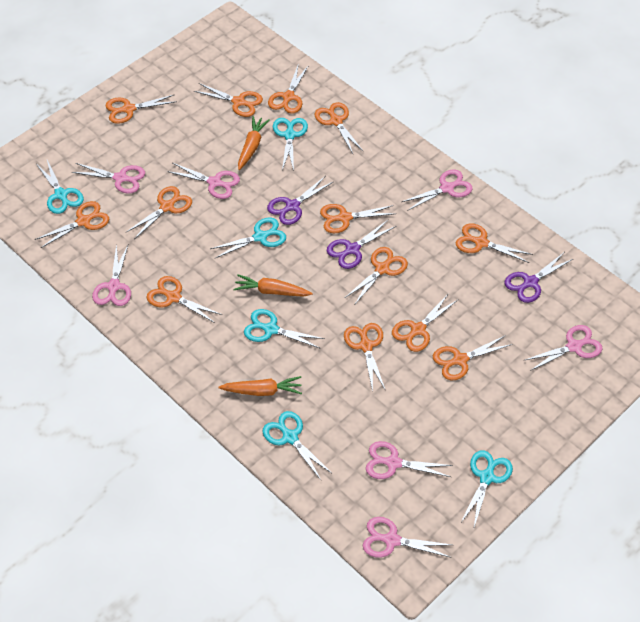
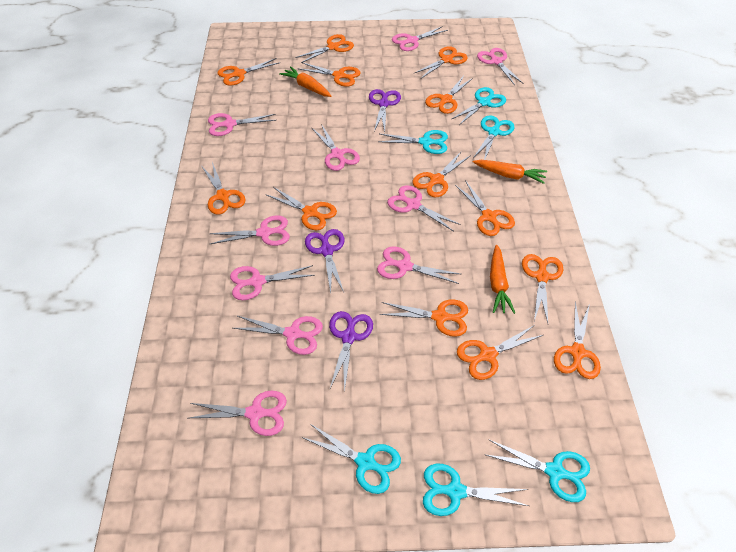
pink scissors: [71,163,145,194] [92,243,131,306] [167,163,240,199] [363,517,452,558] [366,441,453,479] [402,169,473,211] [523,325,603,371] = 7 -> [189,390,287,436] [208,113,277,136] [209,215,290,246] [230,265,315,300] [233,316,323,355] [311,124,360,171] [377,246,460,284] [387,185,461,232] [392,26,448,51] [477,48,523,85] = 10

